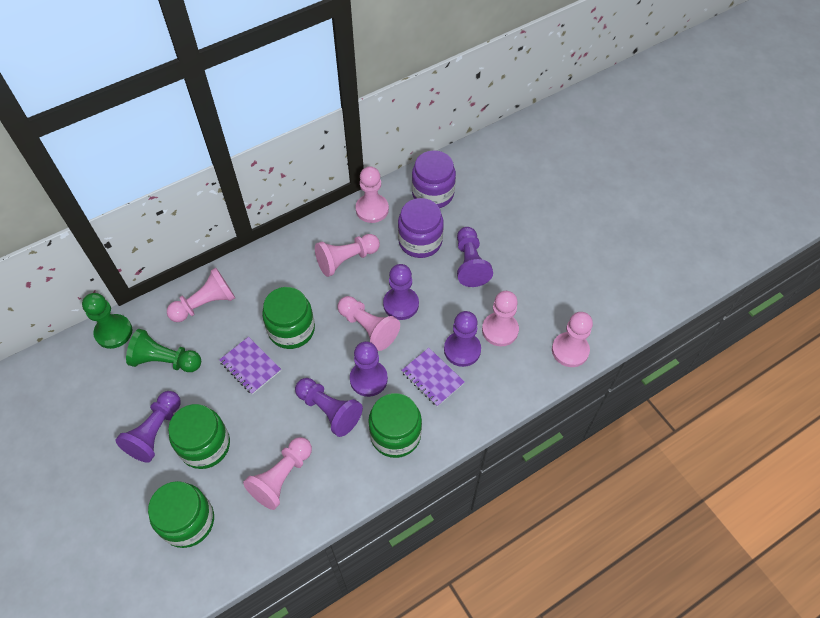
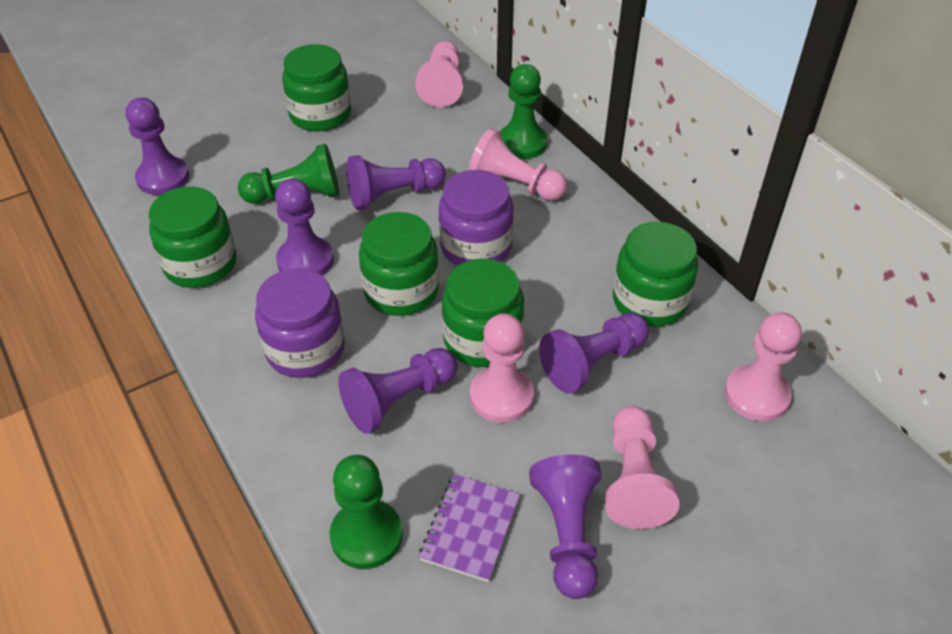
green jar: [148,481,214,548] [168,404,230,469] [262,287,315,349] [368,393,422,458] = 4 -> [149,187,236,288] [282,44,351,131] [359,212,439,316] [442,259,524,367] [613,222,698,327] = 5
green pawn: [82,293,132,349] [126,329,201,372] = 2 -> [238,144,339,204] [330,455,403,569] [500,64,547,159] = 3
pink pawn: [167,268,235,322] [243,437,312,510] [315,234,380,277] [337,296,400,351] [356,166,389,223] [482,291,519,346] [552,312,593,367] = 7 -> [415,41,463,107] [469,128,567,201] [470,313,534,423] [605,406,680,529] [725,312,802,422] = 5
purple notebook: [219,337,281,395] [401,348,465,407] = 2 -> [419,474,520,582] = 1

